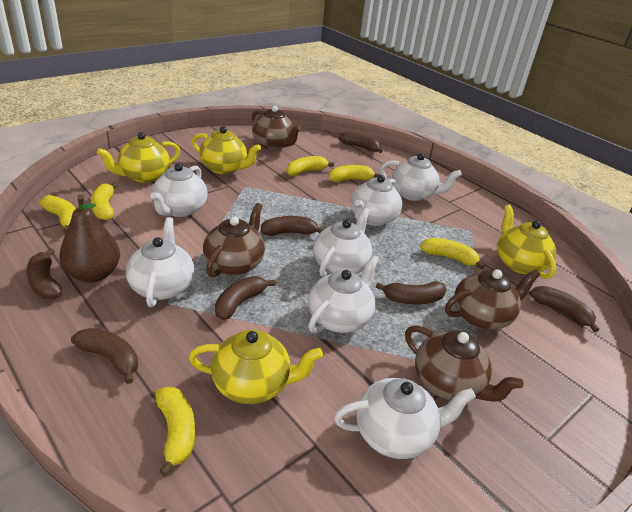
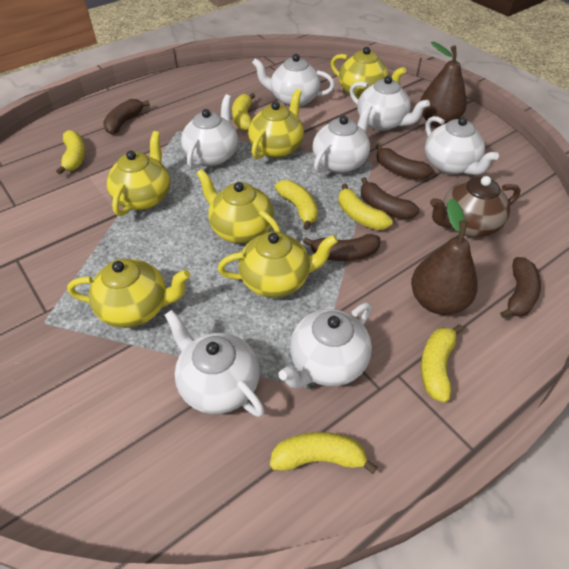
brown banana: [26,248,62,299] [71,328,138,384] [215,276,276,320] [261,216,324,236] [338,132,383,153] [376,281,447,304] [530,286,599,332] = 7 -> [103,99,150,134] [303,234,381,261] [361,177,420,220] [376,144,434,180] [500,257,541,318] = 5
brown pear: [59,194,120,282] = 1 -> [411,198,478,315] [420,42,467,127] = 2
brown teapot: [203,203,265,277] [252,106,301,150] [405,325,524,402] [445,269,541,330] = 4 -> [430,176,520,237] = 1
yellow teapot: [97,132,180,183] [189,330,323,404] [192,126,261,174] [497,205,556,279] = 4 -> [67,259,190,328] [107,131,170,216] [196,169,281,243] [218,232,338,298] [248,89,304,159] [331,47,406,99] = 6

